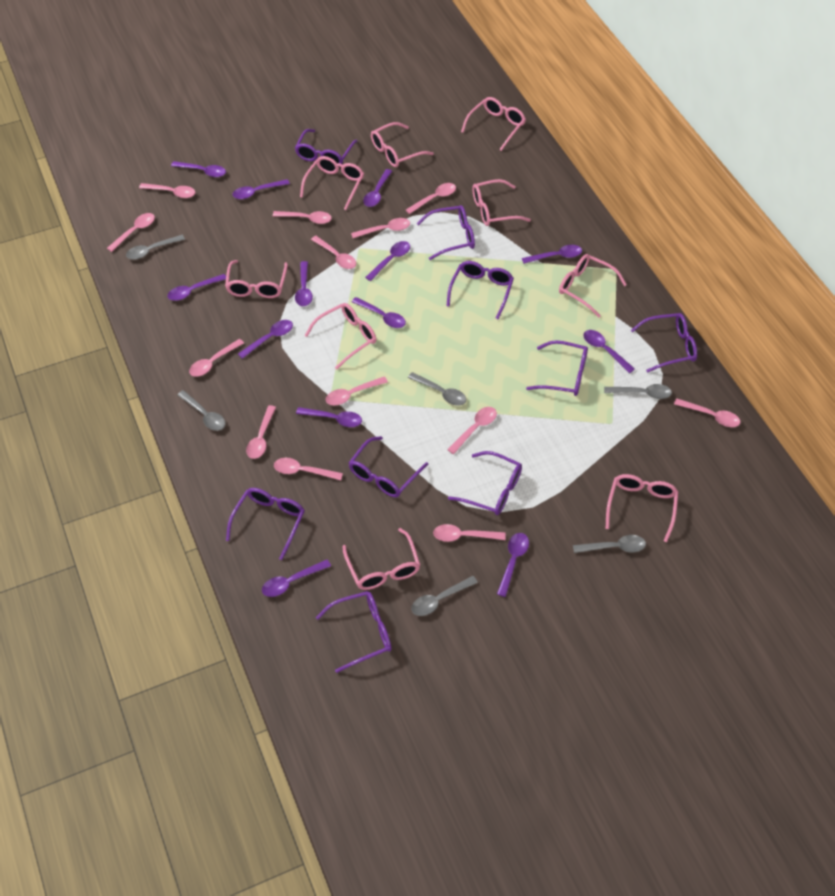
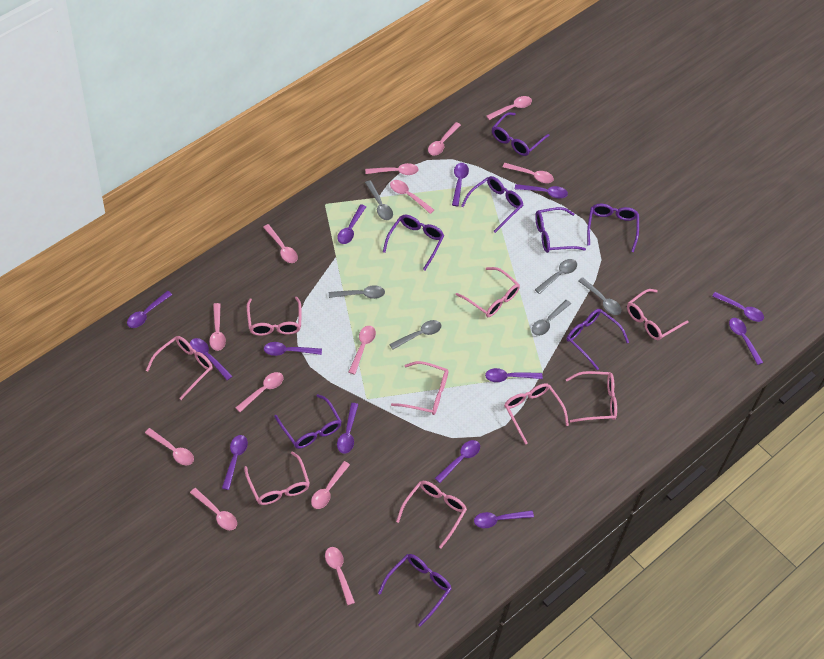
purple glasses: [226,488,305,560] [295,129,358,167] [316,591,392,673] [349,436,429,497] [417,205,475,260] [446,261,514,319] [448,451,522,515] [526,340,588,396] [631,313,697,373] = 9 -> [274,394,342,449] [378,554,451,627] [383,215,444,270] [461,176,523,233] [492,112,549,156] [535,207,586,253] [566,309,629,370] [587,204,639,252] = 8

